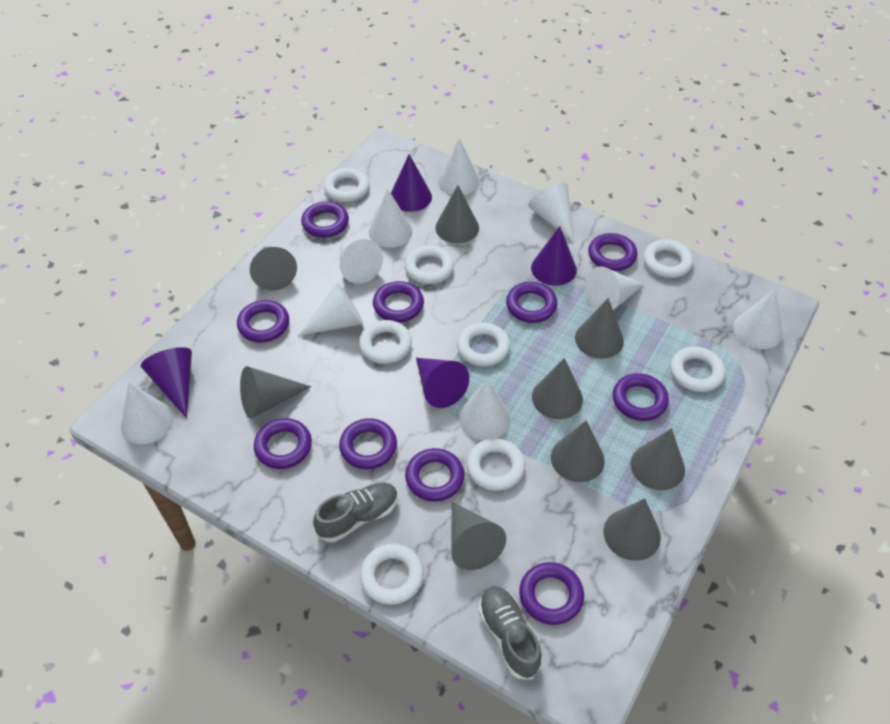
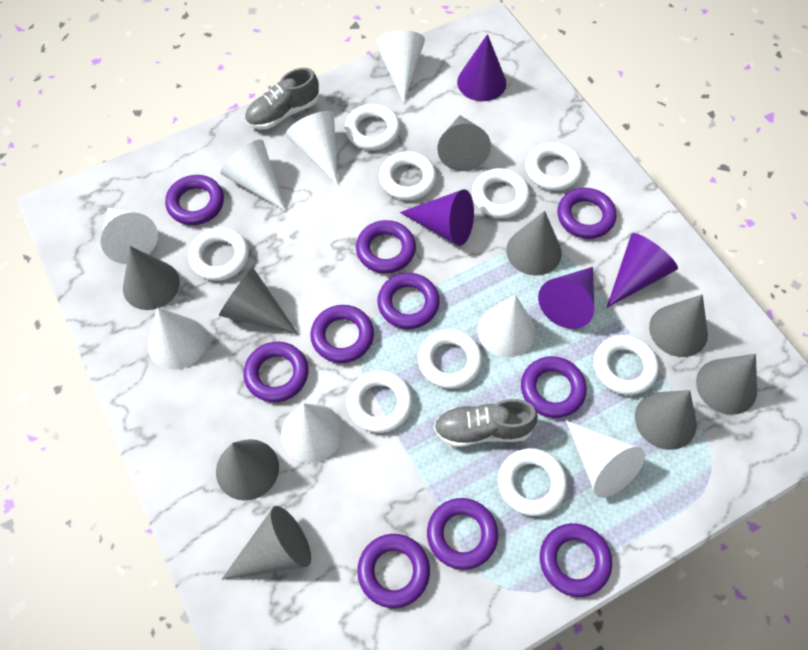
white cone: [121,383,174,444] [298,283,363,336] [340,239,383,284] [369,189,413,248] [438,138,480,195] [459,379,511,440] [528,183,574,243] [585,267,644,311] [733,289,782,349] = 9 -> [101,208,158,264] [148,307,207,370] [221,139,286,211] [281,403,343,463] [286,111,338,185] [375,30,425,103] [477,295,536,357] [566,421,645,498] = 8
white ring: [324,168,369,202] [359,320,412,364] [360,544,424,605] [405,245,454,284] [457,322,510,366] [466,438,525,491] [643,240,693,278] [670,346,725,392] = 8 -> [188,227,249,281] [345,104,400,150] [347,370,413,433] [379,151,437,200] [418,329,482,389] [472,168,530,218] [498,448,567,516] [525,142,583,191] [594,335,659,395] = 9

